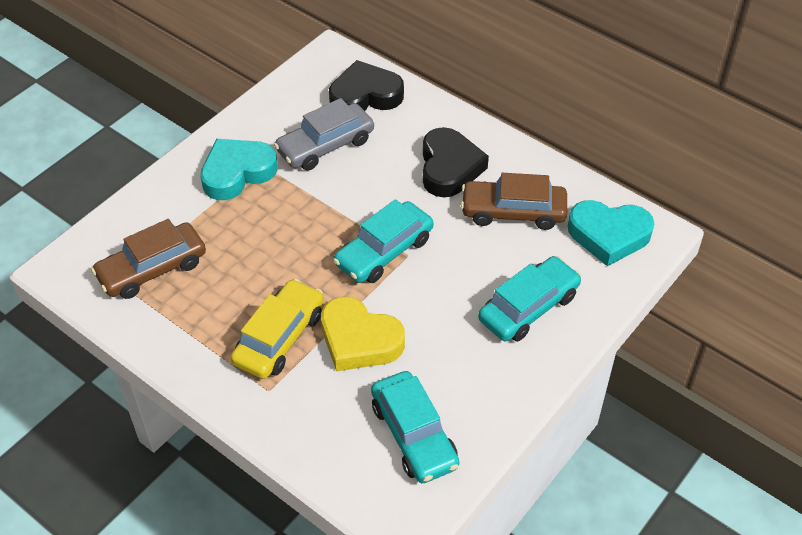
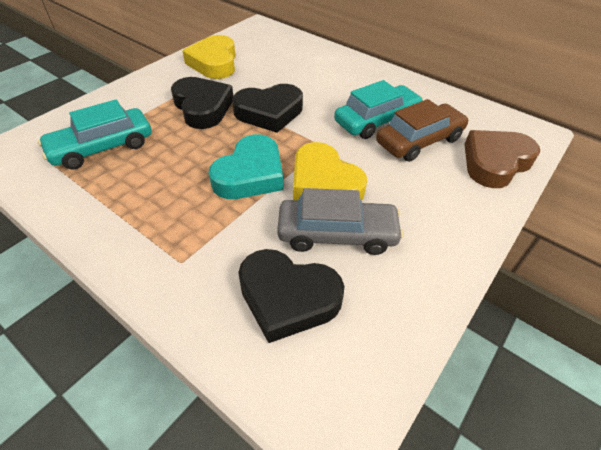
black heart: [329,60,404,111] [423,127,489,198] = 2 -> [171,77,233,129] [232,84,303,133] [238,249,345,343] = 3
brown car: [91,219,206,299] [461,173,567,230] = 2 -> [376,99,469,162] = 1
brown heart: none = 0 -> [464,130,540,188] = 1
turquoise car: [333,199,433,283] [371,371,459,483] [478,256,582,342] = 3 -> [38,99,152,169] [334,80,423,139] = 2
turquoise heart: [200,139,278,200] [567,200,654,266] = 2 -> [209,134,283,199] = 1
yellow car: [231,279,324,379] = 1 -> none = 0
yellow heart: [321,297,405,371] = 1 -> [183,35,236,79] [293,142,367,201] = 2

